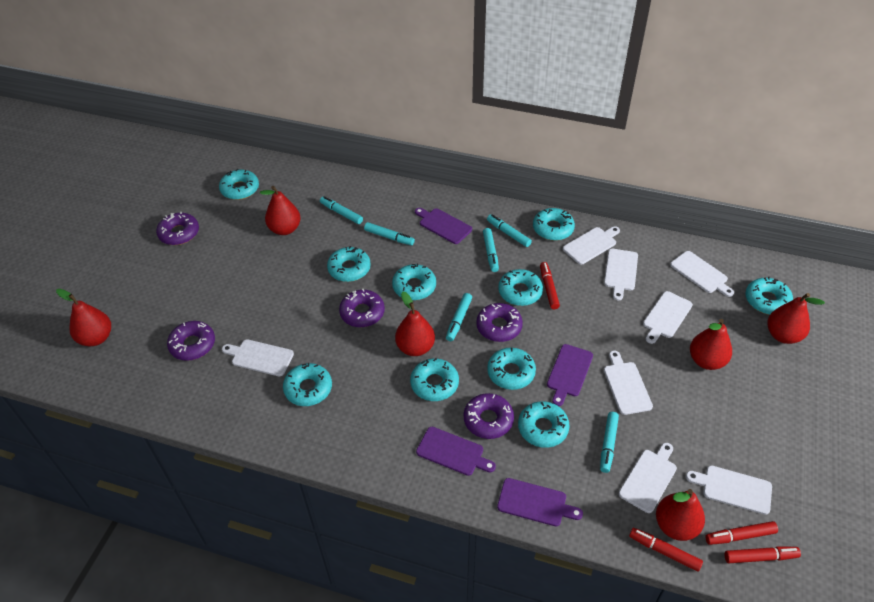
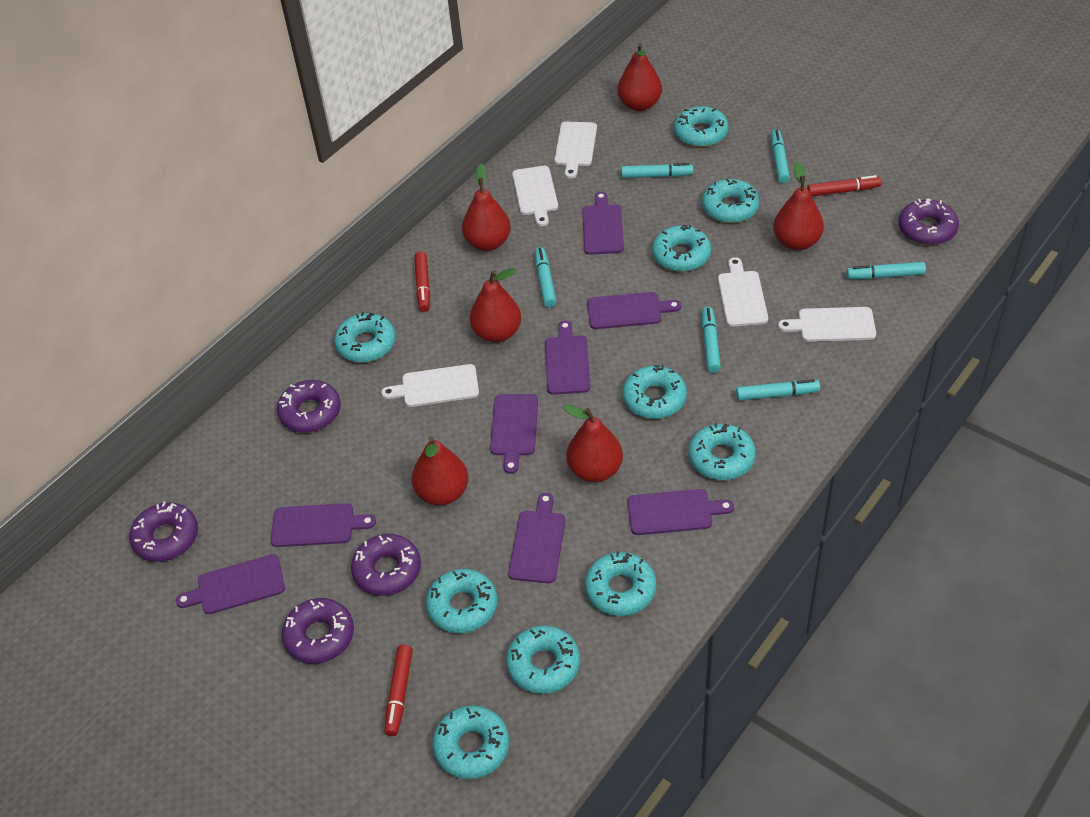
purple cutting board: [415,208,472,244] [416,427,496,476] [497,478,583,527] [547,344,593,406] = 4 -> [176,554,285,614] [271,503,376,547] [490,394,538,474] [508,493,566,583] [545,321,591,395] [582,192,624,255] [587,292,681,329] [627,489,734,535] = 8
red marker: [540,262,560,309] [629,528,703,572] [705,521,778,545] [725,546,801,563] = 4 -> [384,645,413,736] [414,251,430,312] [807,175,881,197] = 3
white cutting board: [222,339,294,376] [563,226,620,265] [604,249,638,300] [604,351,653,415] [619,443,677,513] [643,291,693,344] [670,251,734,297] [686,466,772,515] = 8 -> [381,364,479,407] [512,166,558,226] [554,122,597,179] [718,257,768,327] [778,307,876,342] = 5

